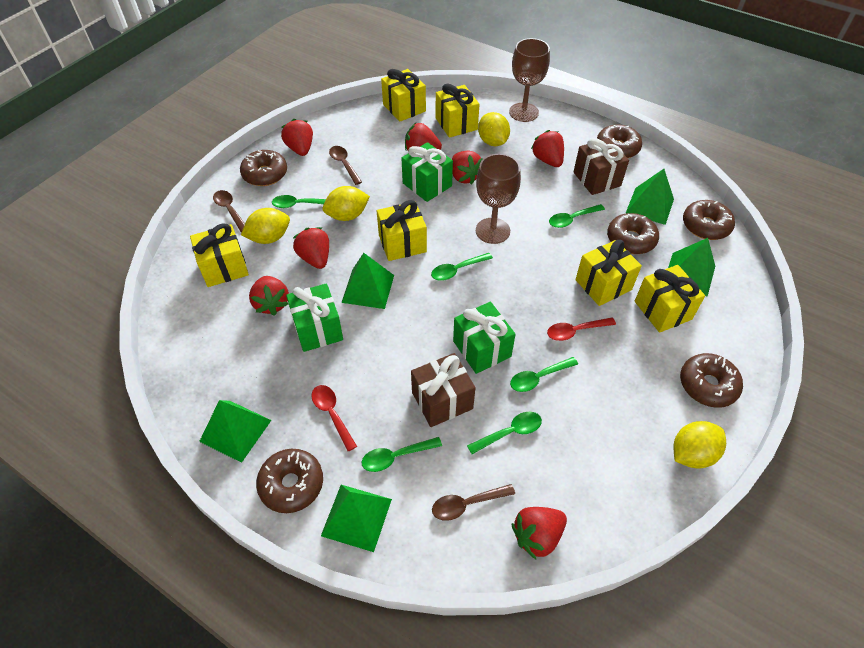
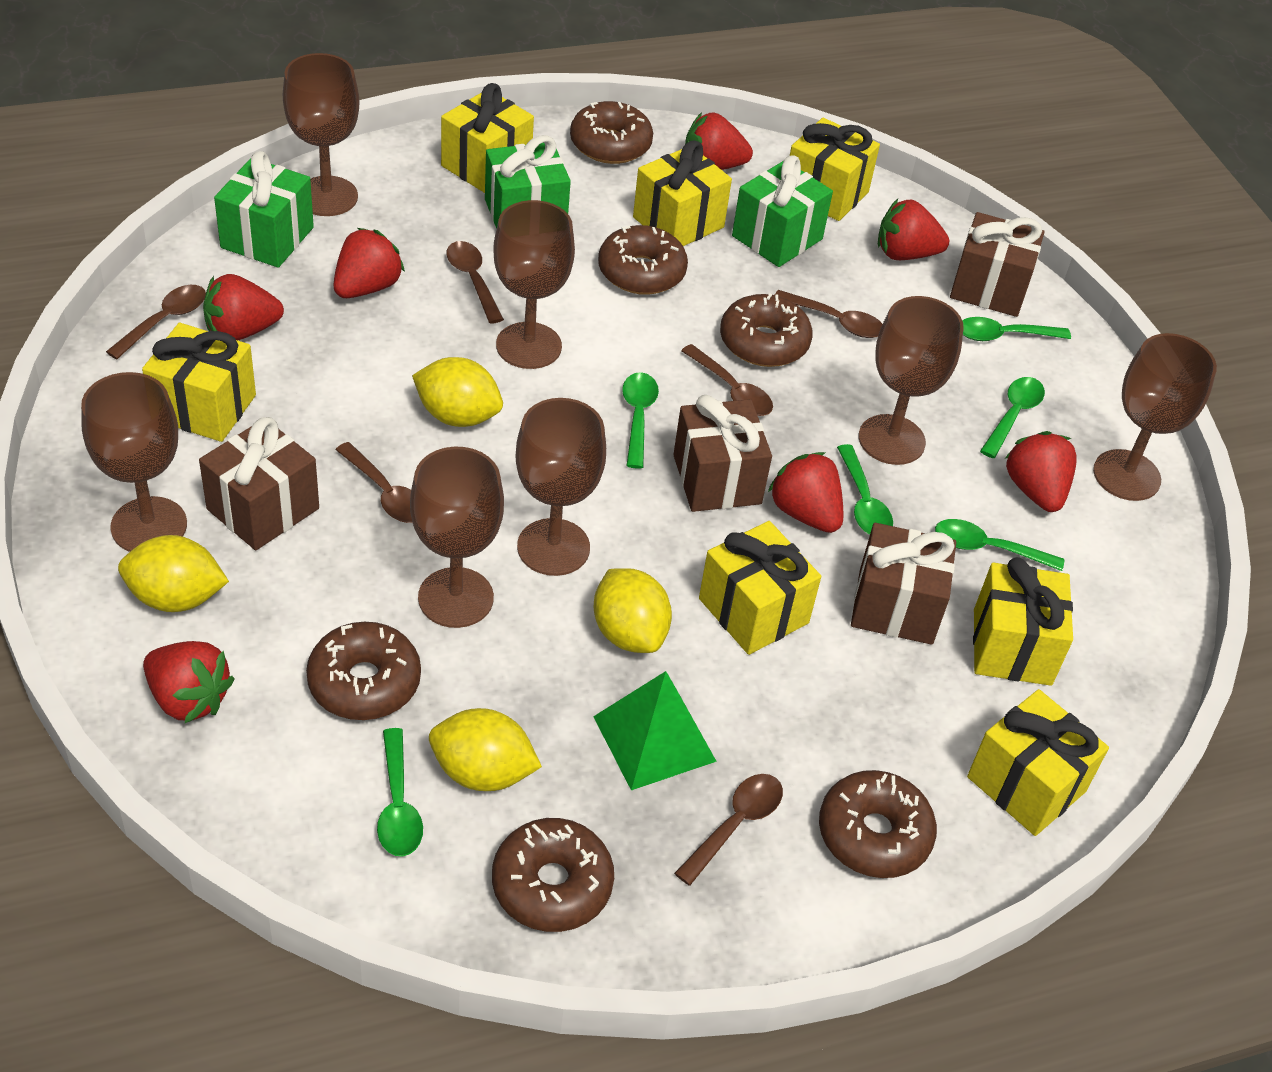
brown gift: [411,353,475,427] [573,138,629,195] = 2 -> [199,417,319,550] [673,395,772,512] [851,523,956,645] [950,212,1045,317] = 4
brown goblet: [476,154,521,244] [509,38,550,122] = 2 -> [81,372,187,552] [283,53,360,216] [410,447,504,628] [493,200,575,369] [515,398,606,576] [859,296,964,465] [1093,333,1217,501] = 7
brown spoon: [213,190,245,232] [329,146,362,185] [432,484,515,521] = 3 -> [106,285,206,359] [336,442,413,523] [446,241,504,324] [674,774,783,886] [681,344,773,416] [775,290,882,338] = 6
green pyramid: [199,400,271,463] [321,485,392,552] [341,253,394,309] [626,169,674,225] [668,238,715,297] = 5 -> [593,671,717,790] = 1
red spoon: [311,385,357,451] [547,318,616,341] = 2 -> none = 0
yellow gift: [190,223,249,287] [377,200,427,261] [381,69,426,121] [436,83,480,138] [575,240,642,306] [635,265,705,333] = 6 -> [142,323,256,442] [441,83,534,193] [633,140,732,246] [699,521,821,655] [790,118,880,221] [967,689,1109,836] [973,557,1073,686] = 7

